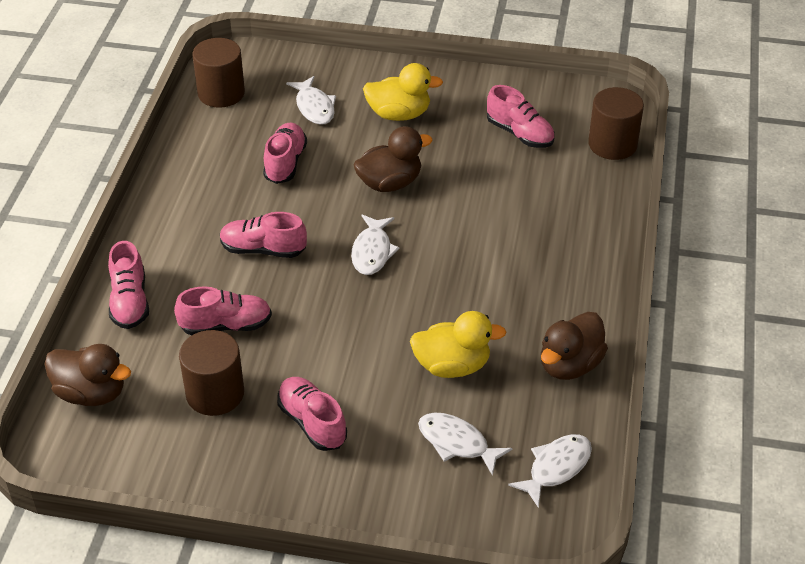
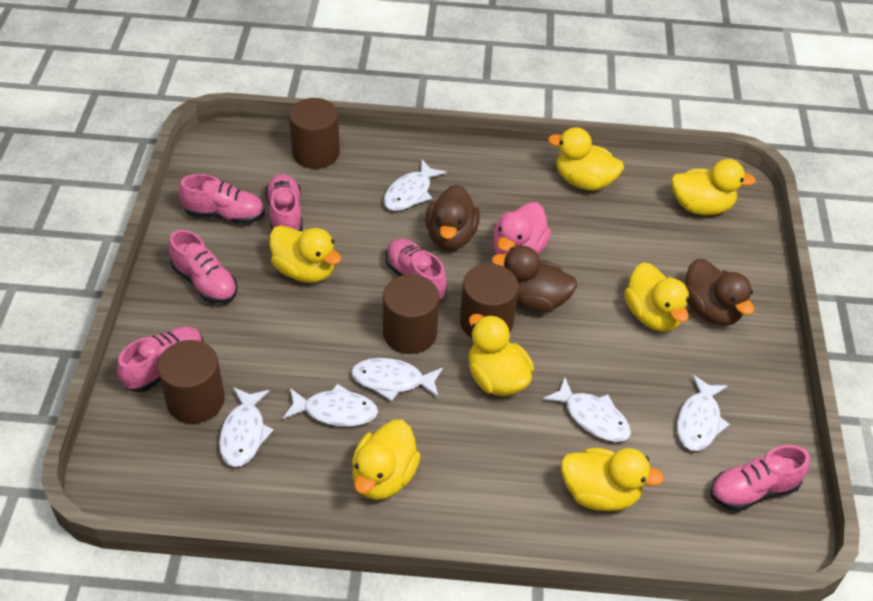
brown cylinder: [179,330,244,416] [192,38,245,108] [588,87,644,160] = 3 -> [157,340,225,424] [289,98,340,169] [383,274,439,354] [460,264,519,338] = 4
pink duck: none = 0 -> [493,202,551,255] = 1
white fish: [286,76,336,125] [351,215,399,275] [418,413,512,476] [508,434,592,508] = 4 -> [219,387,274,467] [283,384,378,427] [351,358,443,401] [384,160,447,211] [543,377,631,442] [677,375,730,451] = 6
yellow duck: [363,63,443,121] [410,311,506,378] = 2 -> [269,225,341,283] [352,420,421,500] [469,314,534,396] [548,127,624,190] [561,448,664,511] [624,262,689,332] [671,159,756,215] = 7

